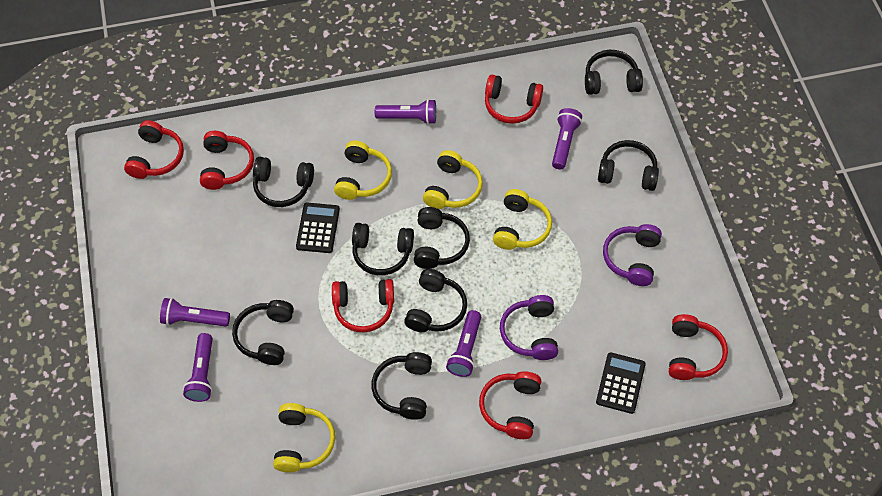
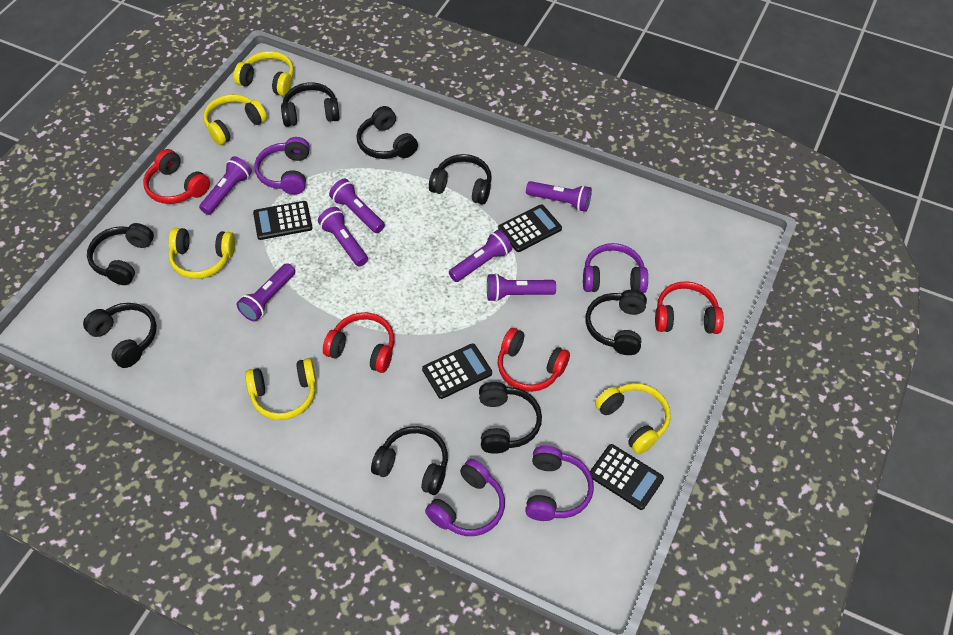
black calculator: [296,203,340,253] [596,352,646,414] = 2 -> [253,201,313,240] [422,343,492,399] [498,204,562,252] [590,444,664,510] = 4
purple flashlight: [160,298,230,327] [183,333,213,402] [375,99,436,125] [446,310,481,377] [552,108,582,170] = 5 -> [199,156,252,215] [237,263,295,321] [318,207,368,267] [329,179,385,233] [449,230,512,282] [487,273,556,302] [526,181,592,212] = 7
purple headphones: [500,295,558,360] [603,224,662,286] = 2 -> [255,137,310,195] [425,459,505,536] [525,446,594,521] [583,243,648,293] = 4
red headphones: [124,120,184,179] [200,131,254,190] [332,279,394,332] [479,371,541,439] [485,75,543,124] [669,314,728,380] = 6 -> [143,149,210,204] [323,312,394,373] [498,328,570,392] [655,281,724,334] = 4
yellow headphones: [273,403,335,472] [334,141,392,200] [423,150,483,209] [493,189,552,250] = 4 -> [169,228,236,279] [204,94,267,145] [234,51,294,96] [245,358,316,420] [595,383,671,454] = 5

